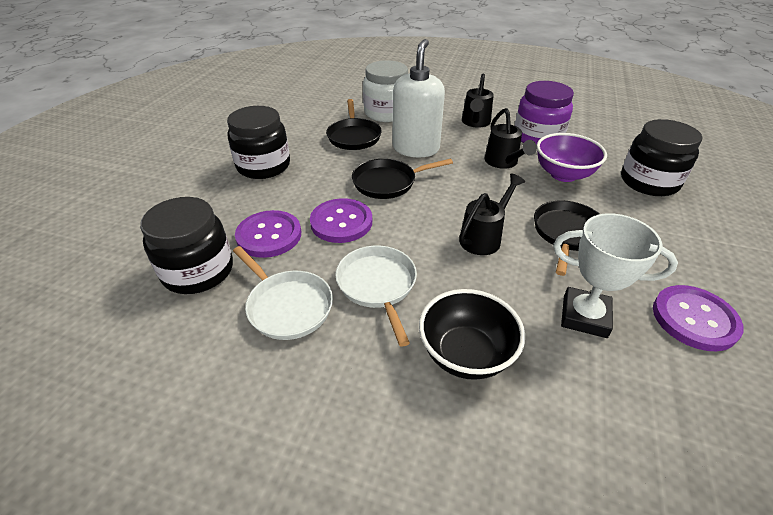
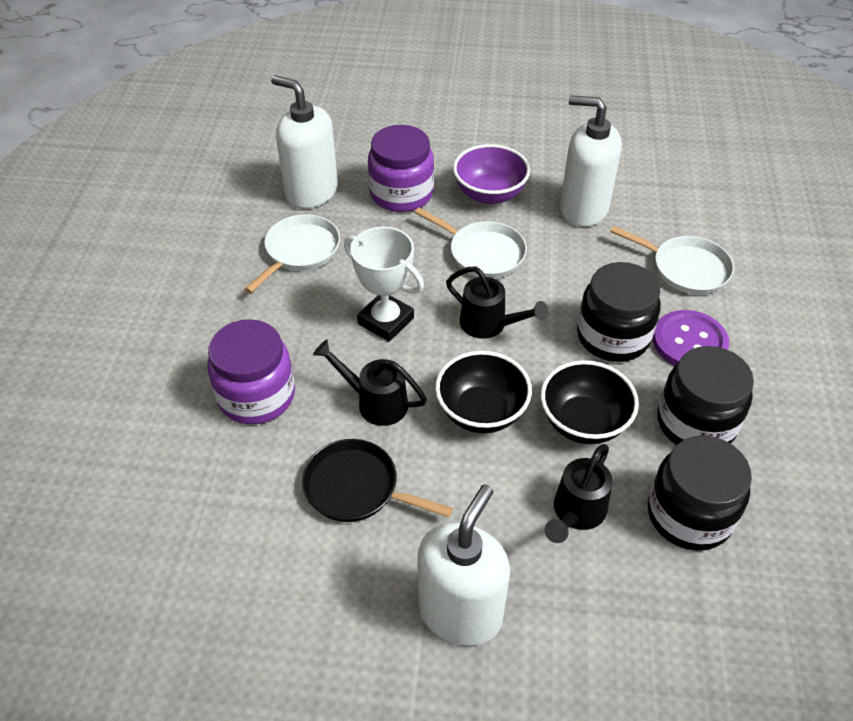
black bowl: [419,289,525,380] = 1 -> [435,351,532,433] [541,360,639,444] = 2
black pan: [326,99,382,150] [352,159,453,199] [534,200,600,276] = 3 -> [302,439,453,522] = 1
purple button: [235,210,301,258] [310,198,372,243] [653,285,744,351] = 3 -> [653,310,729,366] = 1
purple jar: [515,81,574,145] = 1 -> [207,319,295,424] [368,125,434,212] = 2
white jar: [363,60,408,122] = 1 -> none = 0
white pan: [233,246,333,340] [335,246,417,347] = 2 -> [245,214,340,293] [415,208,527,278] [610,226,734,295] = 3
white soap dispenser: [392,39,445,157] = 1 -> [271,75,338,208] [417,484,510,646] [560,95,622,227] = 3

